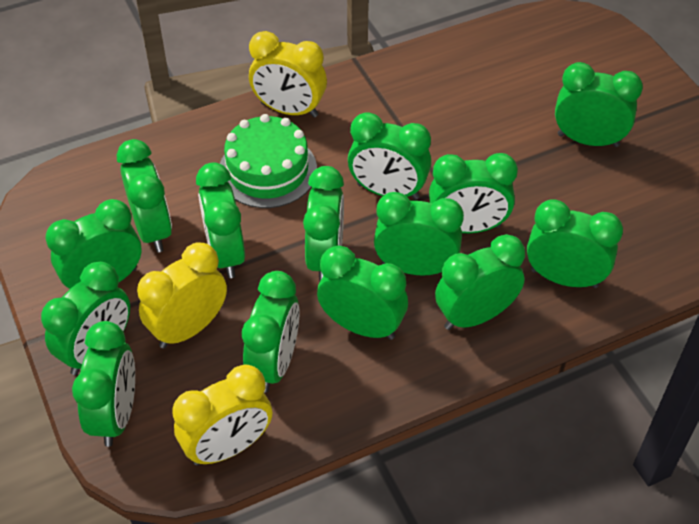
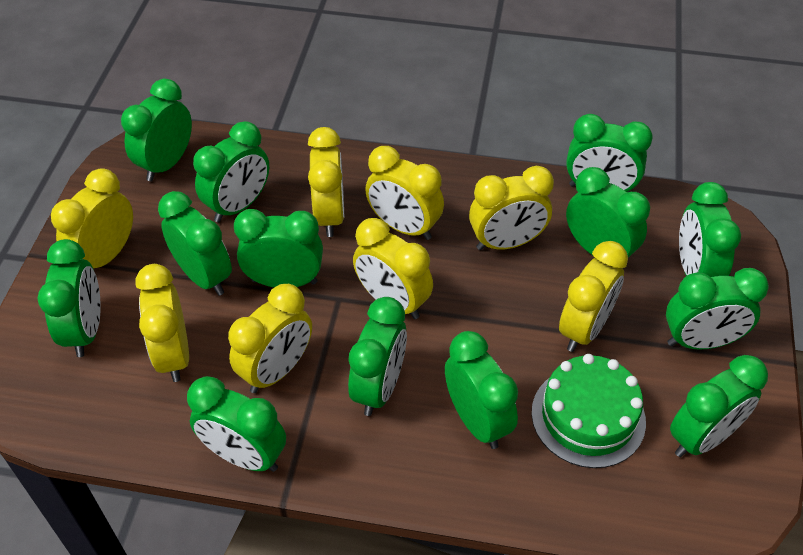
green clock: [41,262,130,375] [45,199,142,289] [72,321,135,447] [117,139,172,253] [196,163,245,278] [242,271,299,392] [303,166,344,282] [317,245,408,340] [348,112,431,200] [374,192,464,276] [429,153,518,233] [435,234,525,330] [527,199,623,288] [555,62,643,147] = 14 -> [37,239,101,357] [121,79,192,181] [158,191,232,296] [187,376,286,472] [193,121,269,222] [234,209,323,288] [348,297,407,416] [445,331,518,449] [566,114,653,192] [566,167,650,258] [666,268,769,349] [670,355,768,457] [679,182,741,277] = 13
yellow clock: [137,243,227,348] [173,364,272,466] [249,31,327,118] = 3 -> [51,168,133,268] [136,264,189,382] [228,284,312,393] [308,127,344,237] [353,218,433,319] [365,146,444,240] [469,166,554,250] [559,241,628,352] = 8

